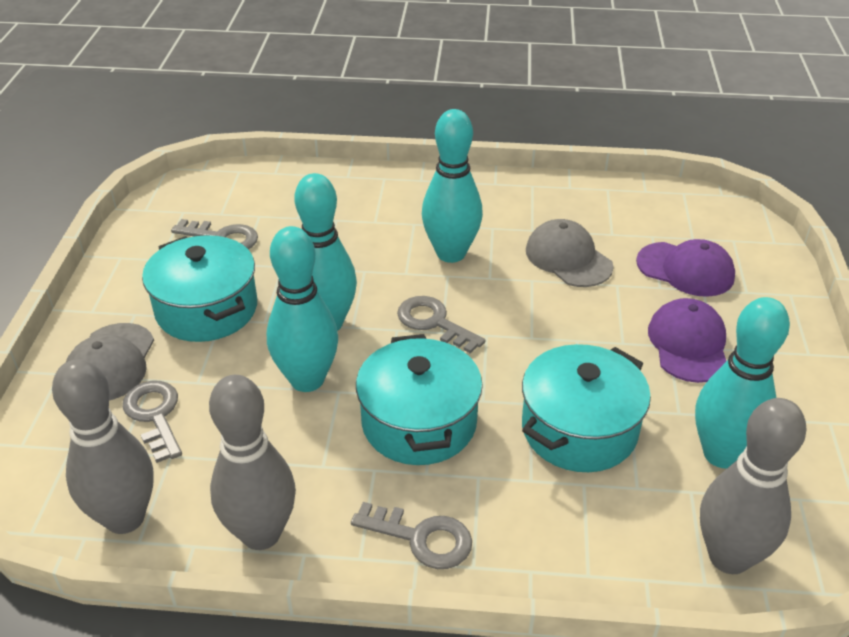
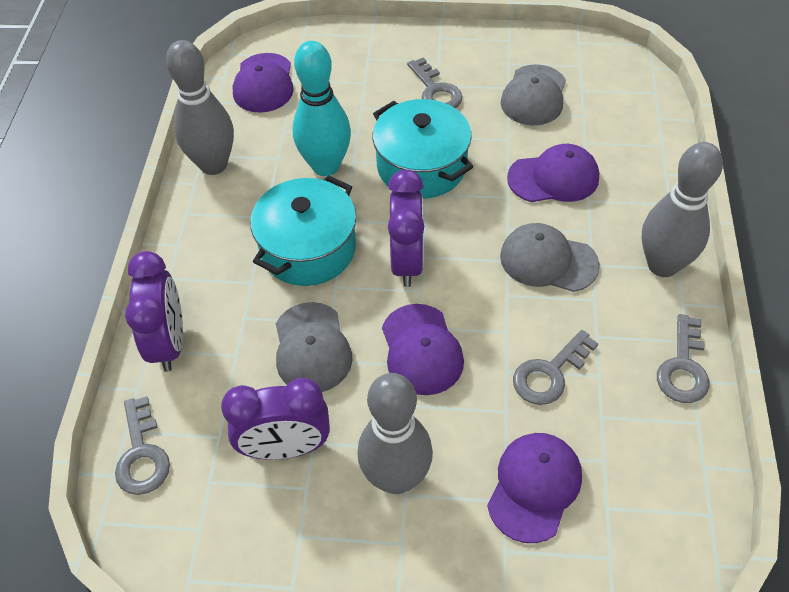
grey cap: [66,323,154,400] [526,219,614,287] = 2 -> [276,302,353,392] [500,223,600,292] [501,64,566,126] = 3
purple cap: [636,239,735,297] [648,298,726,383] = 2 -> [232,53,294,113] [382,304,464,395] [487,433,582,543] [507,144,599,202] = 4
purple clock: none = 0 -> [125,251,183,372] [221,378,330,460] [388,169,424,287] = 3
turquoise bowling pin: [267,226,338,392] [294,173,357,331] [422,109,483,263] [695,297,790,468] = 4 -> [293,41,351,176] = 1
turquoise pot: [142,235,257,342] [356,334,483,465] [522,344,651,472] = 3 -> [250,175,356,286] [373,99,473,199] = 2

